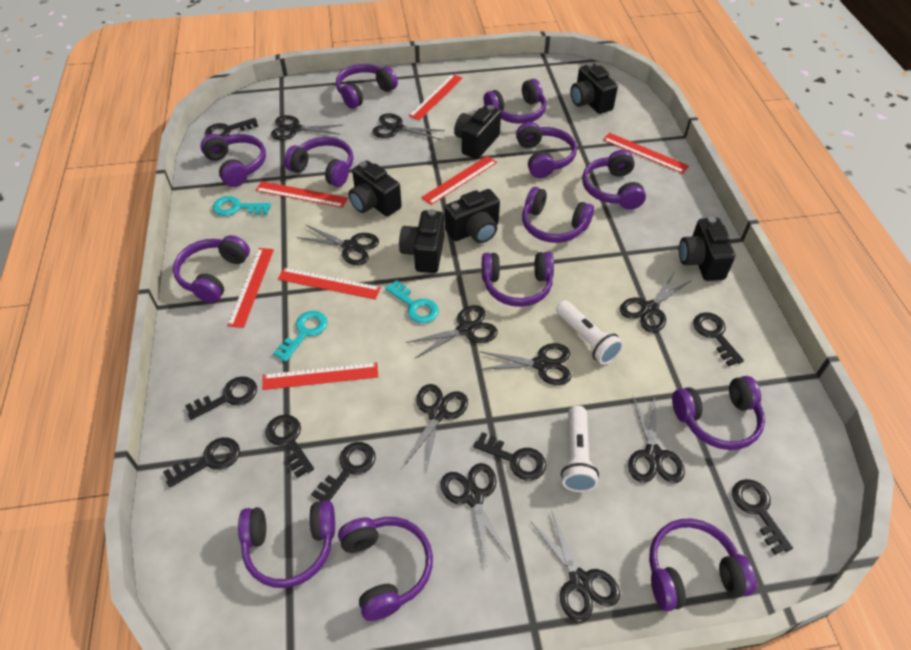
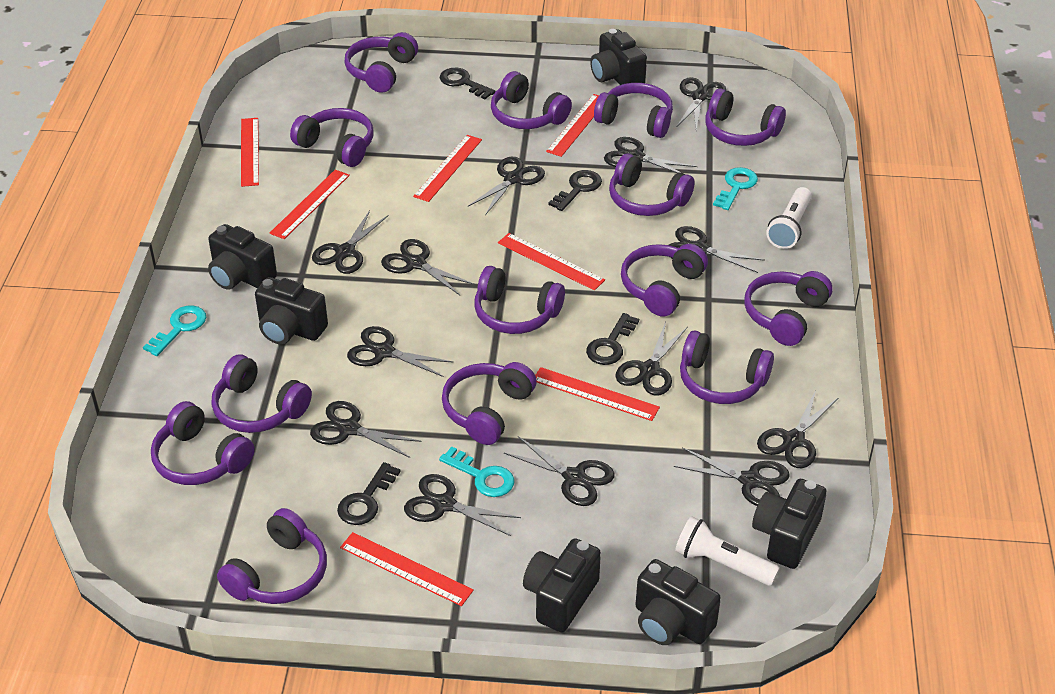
black key: [163,437,240,488] [185,376,257,420] [205,118,258,137] [265,415,314,478] [311,442,376,502] [473,432,546,481] [693,312,744,366] [732,479,793,555] = 8 -> [337,462,401,525] [440,68,496,99] [548,170,602,211] [586,313,639,365] = 4
black scissors: [271,115,343,140] [297,225,379,265] [372,113,445,140] [404,384,468,472] [406,305,498,359] [441,463,511,566] [479,343,571,385] [530,510,620,622] [620,271,692,333] [628,396,685,483] = 10 -> [310,401,422,458] [312,210,389,274] [347,326,454,377] [381,239,475,295] [404,474,521,536] [468,157,545,215] [504,436,615,506] [604,137,697,173] [615,322,688,396] [669,226,765,273] [674,448,790,506] [677,77,726,130] [757,390,838,468] = 13
purple headphones: [173,235,250,303] [201,134,266,187] [238,501,335,588] [284,137,353,187] [336,64,398,109] [338,517,433,621] [482,252,554,307] [484,79,547,124] [516,122,577,178] [522,187,594,243] [582,150,646,210] [649,518,756,611] [672,376,765,450] = 13 -> [151,401,255,485] [211,354,312,433] [217,508,327,604] [290,108,373,167] [344,32,418,93] [442,362,537,445] [475,266,565,334] [491,71,572,129] [594,83,673,138] [609,153,695,216] [621,244,708,317] [680,330,774,404] [705,88,786,146] [744,271,832,346] = 14

